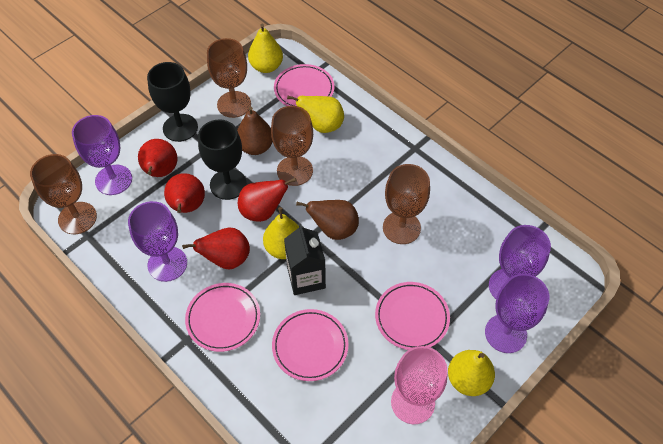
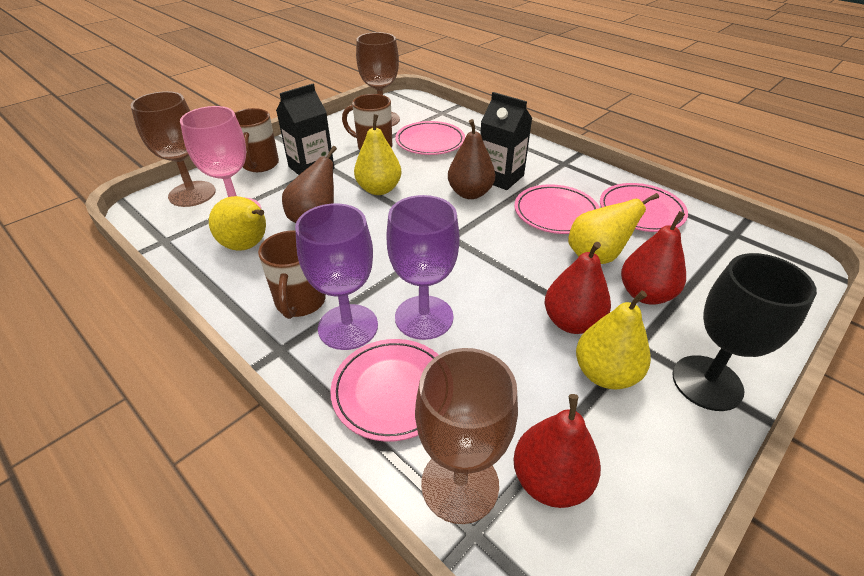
black carton: [284,224,326,295] = 1 -> [276,84,334,175] [480,92,532,190] = 2
black goblet: [147,62,198,142] [198,119,247,200] = 2 -> [672,253,817,411] = 1
brown goblet: [30,154,97,234] [207,38,251,118] [271,106,313,186] [383,164,430,244] = 4 -> [130,91,216,207] [356,32,400,126] [415,348,518,524] = 3
brown mug: none = 0 -> [235,108,279,172] [258,230,326,319] [342,94,392,150] = 3
purple goblet: [72,115,132,195] [128,201,187,282] [485,274,549,353] [489,225,551,299] = 4 -> [295,203,378,350] [386,195,460,340] = 2
red pear: [138,139,177,177] [164,173,205,213] [182,228,250,269] [238,178,296,222] = 4 -> [513,394,601,508] [545,242,611,334] [621,211,686,305] = 3

